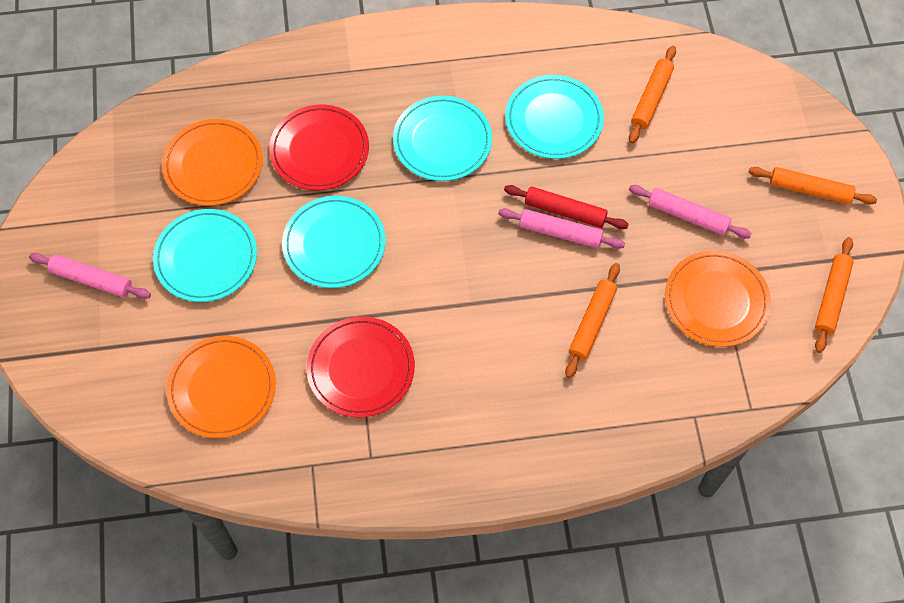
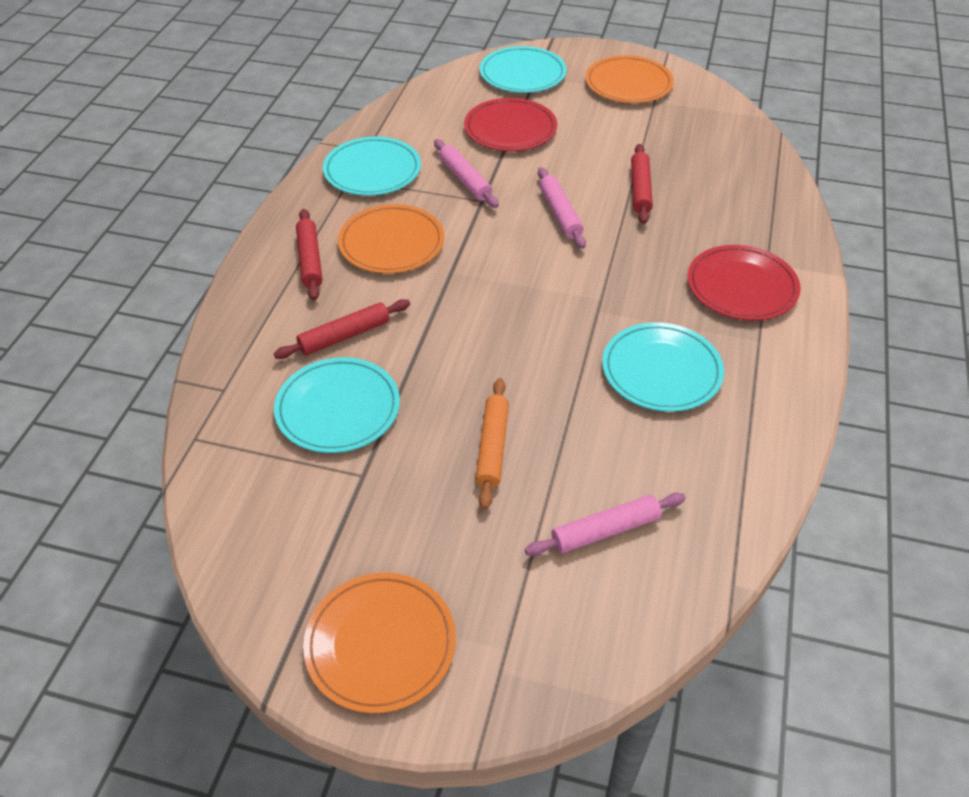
orange rolling pin: [565,263,620,378] [629,46,676,144] [749,167,877,205] [815,237,854,353] = 4 -> [476,378,509,510] = 1
red rolling pin: [504,185,629,229] = 1 -> [274,299,410,359] [296,209,323,300] [631,144,653,224] = 3

